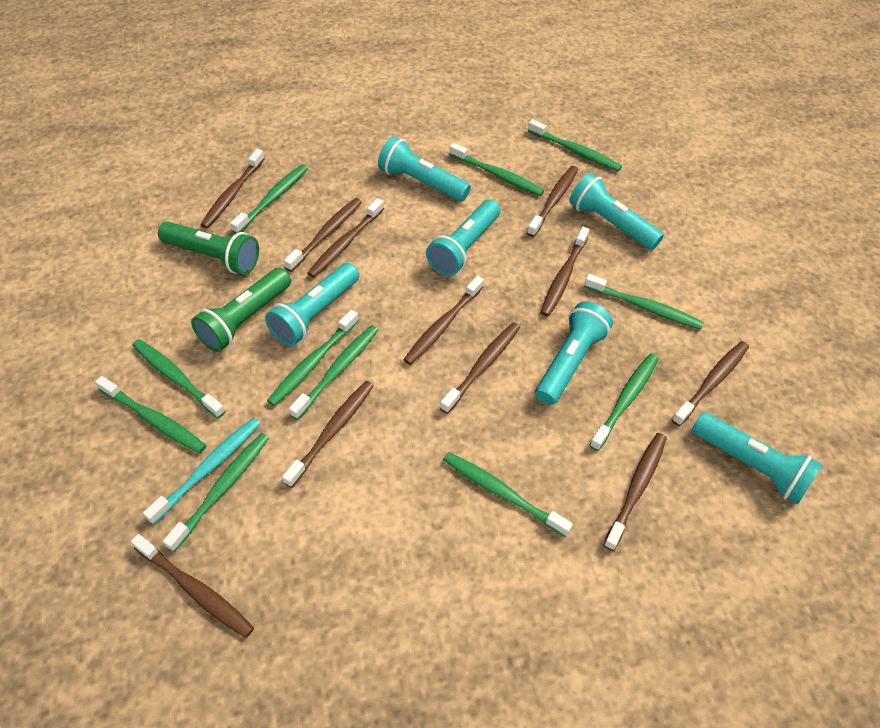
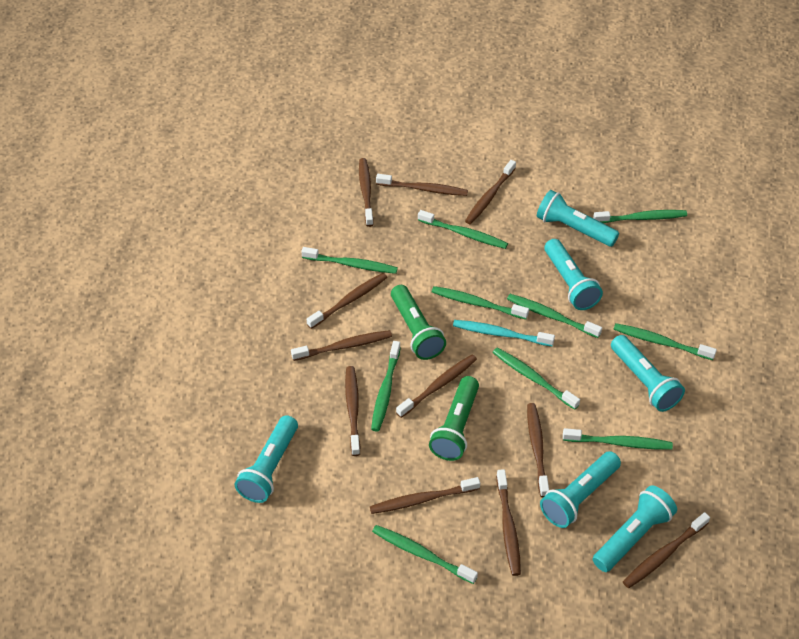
green toothbrush: [95,376,206,453] [132,339,225,418] [163,433,269,552] [230,165,308,234] [267,310,359,406] [289,325,378,420] [443,452,573,537] [449,143,544,196] [528,119,622,171] [584,274,704,329] [589,354,659,451] = 11 -> [301,247,398,274] [371,341,401,431] [372,525,478,584] [418,210,508,249] [432,286,529,319] [492,348,580,410] [507,294,602,338] [563,428,673,450] [593,210,687,223] [614,323,717,360] = 10

